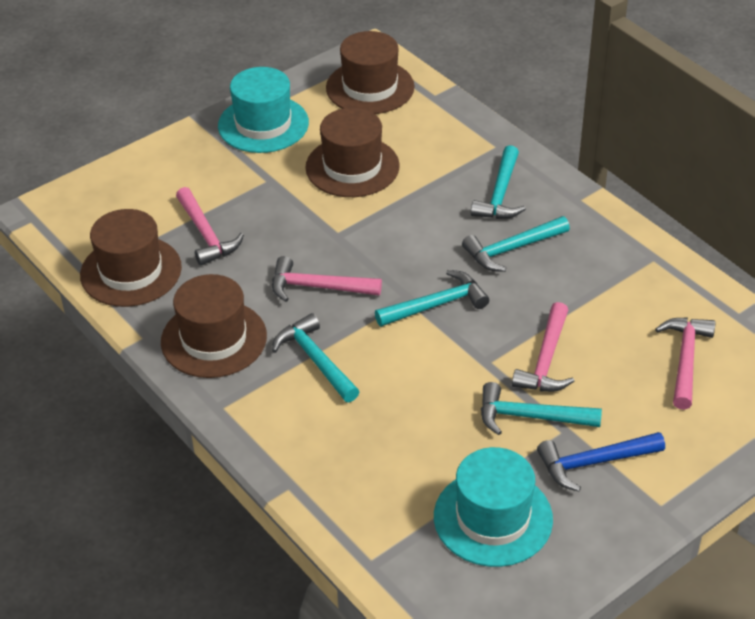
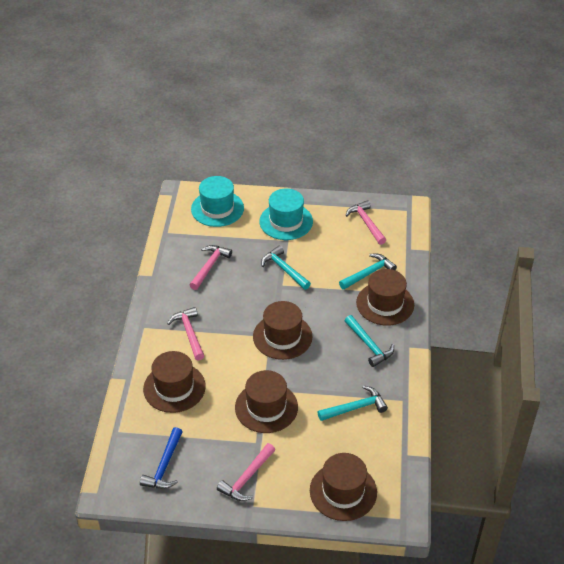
brown hat: [80,209,182,307] [161,274,267,378] [305,108,400,197] [326,31,415,114] = 4 -> [143,351,206,413] [235,370,298,433] [253,301,313,360] [310,453,377,521] [356,269,414,325] = 5
turquoise hammer: [272,313,360,402] [375,270,489,327] [462,216,570,272] [471,145,526,219] [481,382,602,435] = 5 -> [261,246,311,290] [318,385,388,421] [339,253,397,290] [345,315,394,367] = 4

